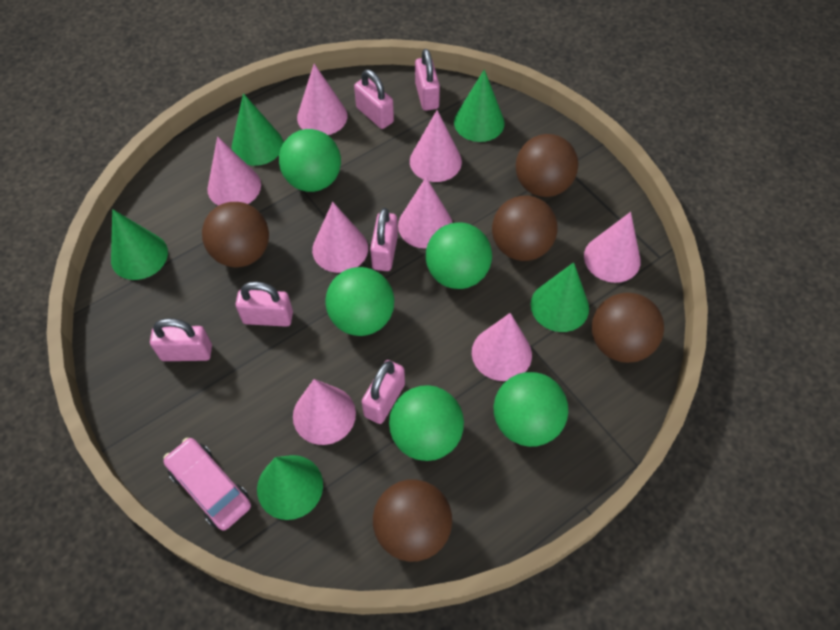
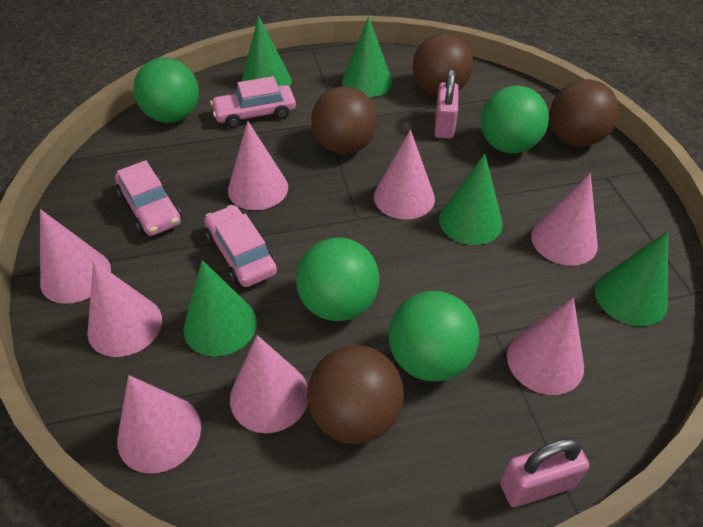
brown ball: [202,202,269,267] [373,479,452,562] [492,196,558,261] [516,134,578,197] [592,293,664,363] = 5 -> [307,345,404,444] [311,86,377,154] [413,33,473,96] [549,79,619,147] = 4
green ball: [279,129,341,192] [326,267,394,336] [389,385,464,461] [426,222,492,289] [494,372,568,447] = 5 -> [133,58,199,123] [296,237,380,321] [389,291,479,381] [481,85,549,153] = 4
pink car: [163,437,251,530] = 1 -> [115,160,182,236] [204,205,277,287] [210,76,296,128] = 3
pink padlock: [150,318,212,361] [235,282,293,327] [354,70,394,129] [362,360,405,424] [370,208,398,271] [415,49,440,111] = 6 -> [435,69,459,139] [500,438,589,507] = 2

